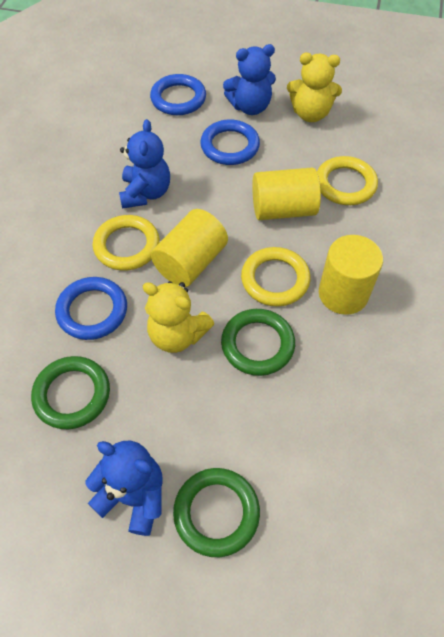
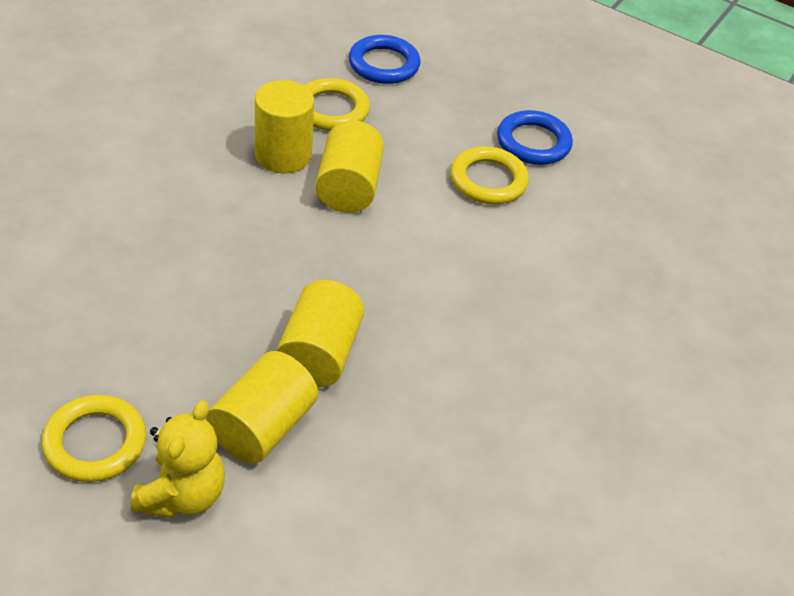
blue ring: [55,277,127,340] [150,74,206,115] [200,119,260,165] = 3 -> [349,35,420,84] [497,110,573,165] = 2
blue teddy bear: [85,441,162,536] [119,119,170,209] [223,44,276,115] = 3 -> none = 0
green ring: [31,356,110,429] [173,468,260,557] [221,309,295,376] = 3 -> none = 0
yellow cylinder: [151,209,228,287] [252,168,321,220] [319,235,383,315] = 3 -> [206,351,318,464] [255,80,314,173] [276,280,364,387] [315,120,384,213] = 4
yellow teddy bear: [143,281,214,353] [287,53,342,122] = 2 -> [130,400,225,518] = 1

